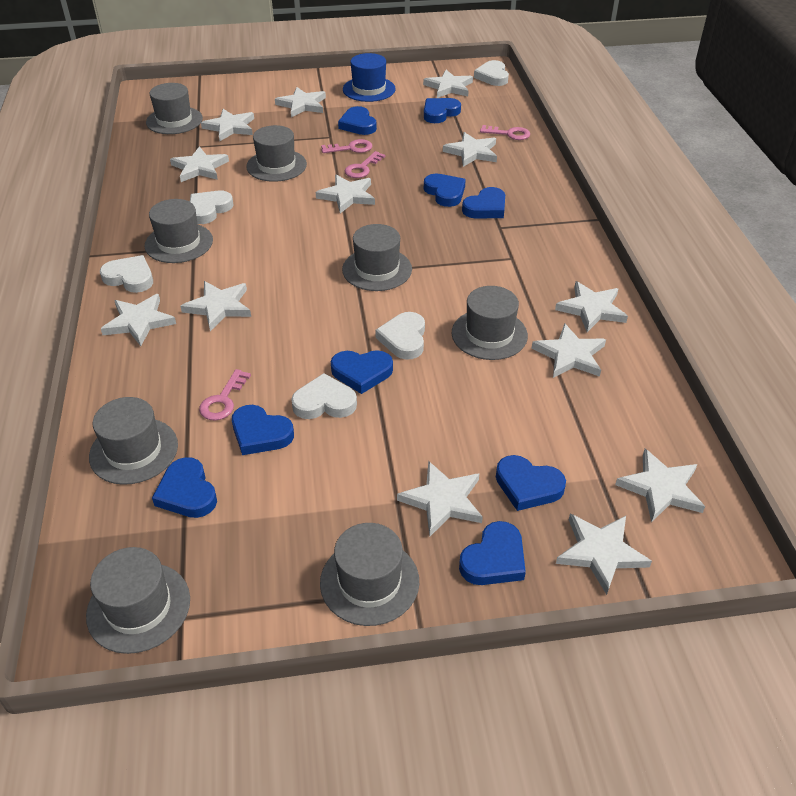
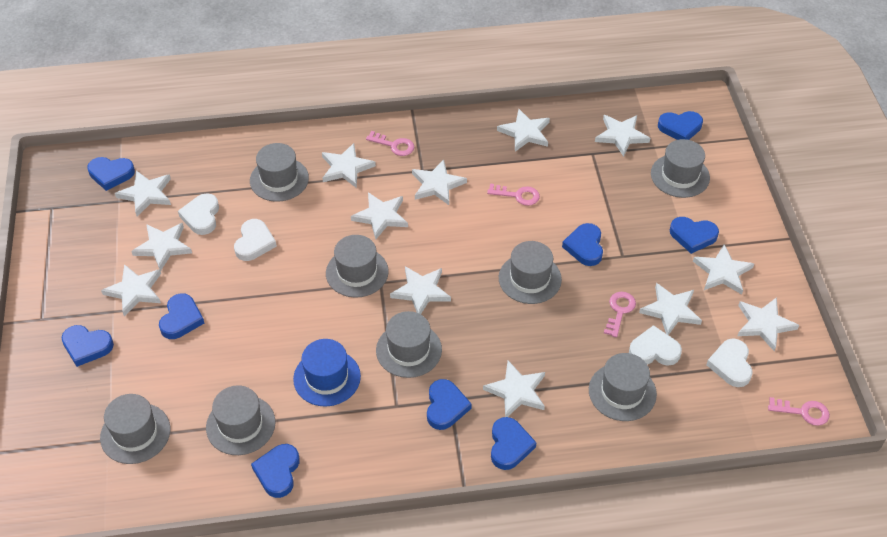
white heart: [100,255,153,293] [190,191,234,224] [291,373,357,419] [375,312,425,360] [474,60,509,86] = 5 -> [178,193,219,235] [234,219,277,261] [629,325,682,366] [706,339,753,387] = 4

